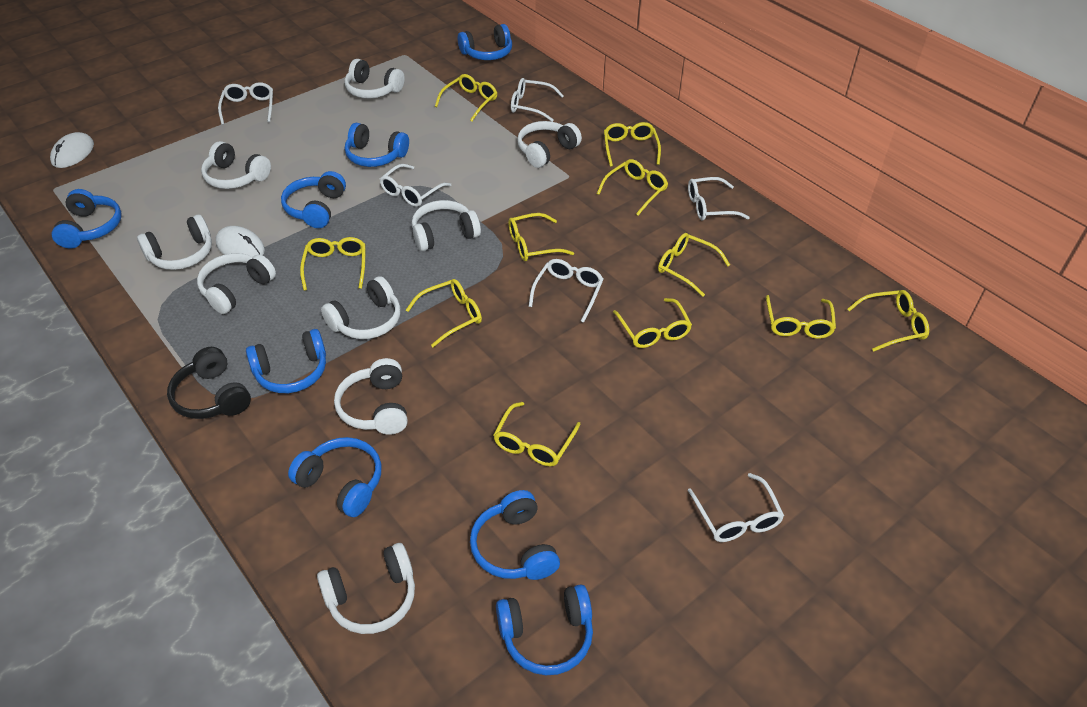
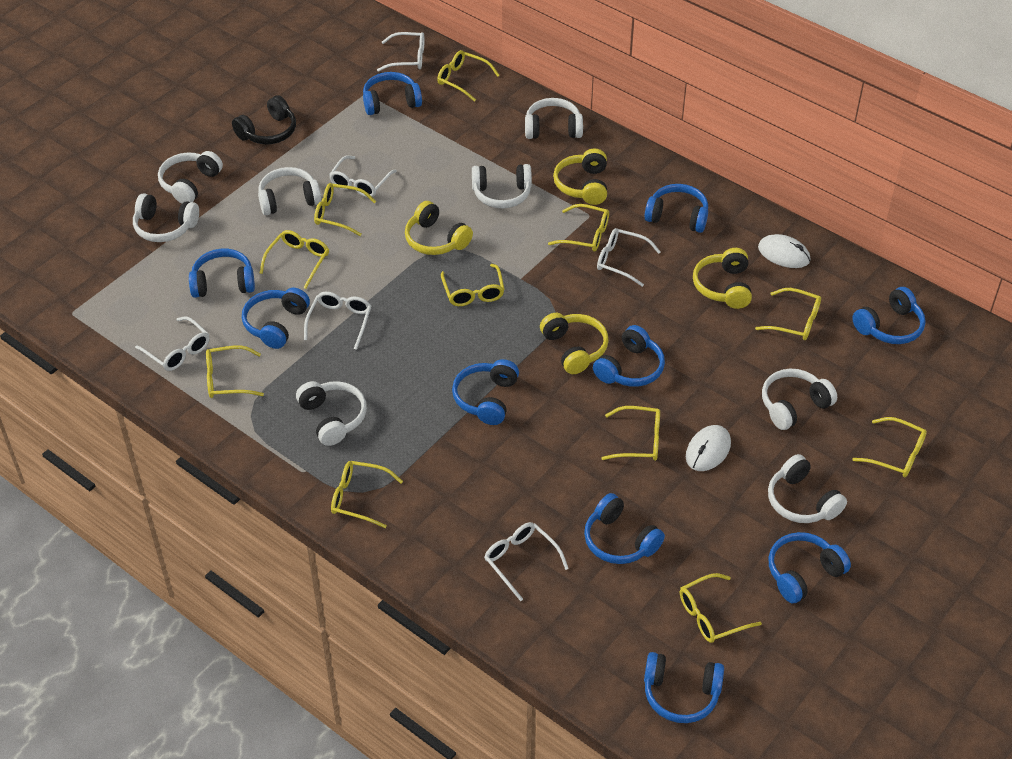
blue headphones: [52,189,122,249] [246,329,326,393] [281,171,346,228] [288,437,382,517] [345,123,409,167] [458,24,512,60] [470,490,560,580] [496,584,593,675] = 8 -> [189,249,255,298] [242,288,310,349] [363,72,422,115] [452,359,519,425] [584,493,665,564] [593,325,665,387] [644,184,708,233] [644,652,724,723] [768,532,851,603] [852,287,926,344] = 10
white headphones: [137,215,212,270] [197,253,276,314] [201,141,271,189] [317,543,415,634] [321,276,400,339] [334,358,408,435] [344,59,405,98] [412,200,481,251] [517,121,582,168] = 9 -> [133,193,199,242] [158,151,223,203] [258,167,322,215] [296,381,367,446] [472,164,532,208] [525,98,583,139] [762,369,837,430] [768,454,847,523] = 8
yellow headphones: none = 0 -> [405,201,473,255] [540,313,609,374] [553,148,607,205] [693,248,752,309] = 4

